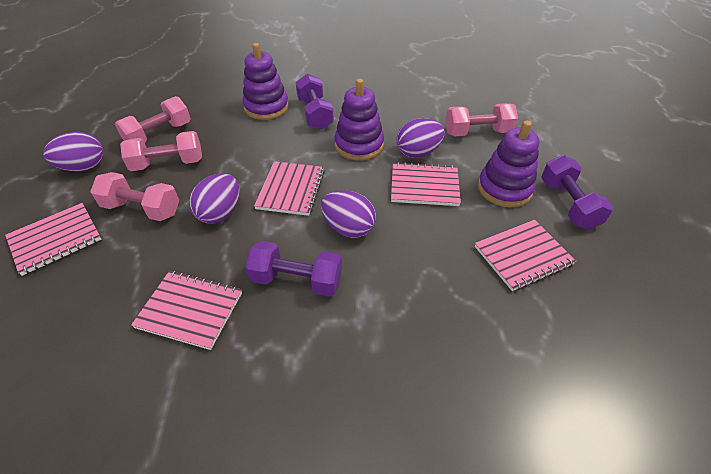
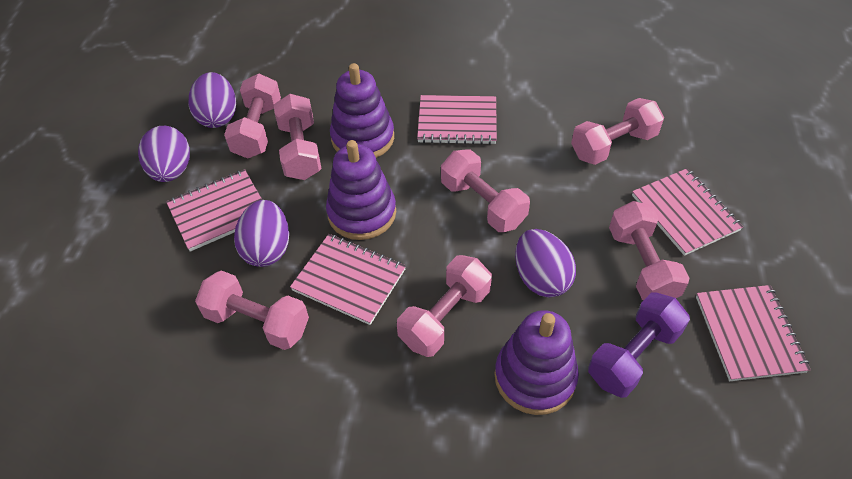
pink dumbbell: [90,172,179,221] [115,96,191,142] [120,131,202,171] [446,103,518,136] = 4 -> [195,270,309,350] [224,74,281,159] [274,94,321,180] [397,255,492,357] [441,149,530,232] [571,98,664,165] [609,201,690,300] = 7
purple dumbbell: [246,241,342,297] [296,74,334,130] [541,155,613,230] = 3 -> [588,292,690,398] = 1

